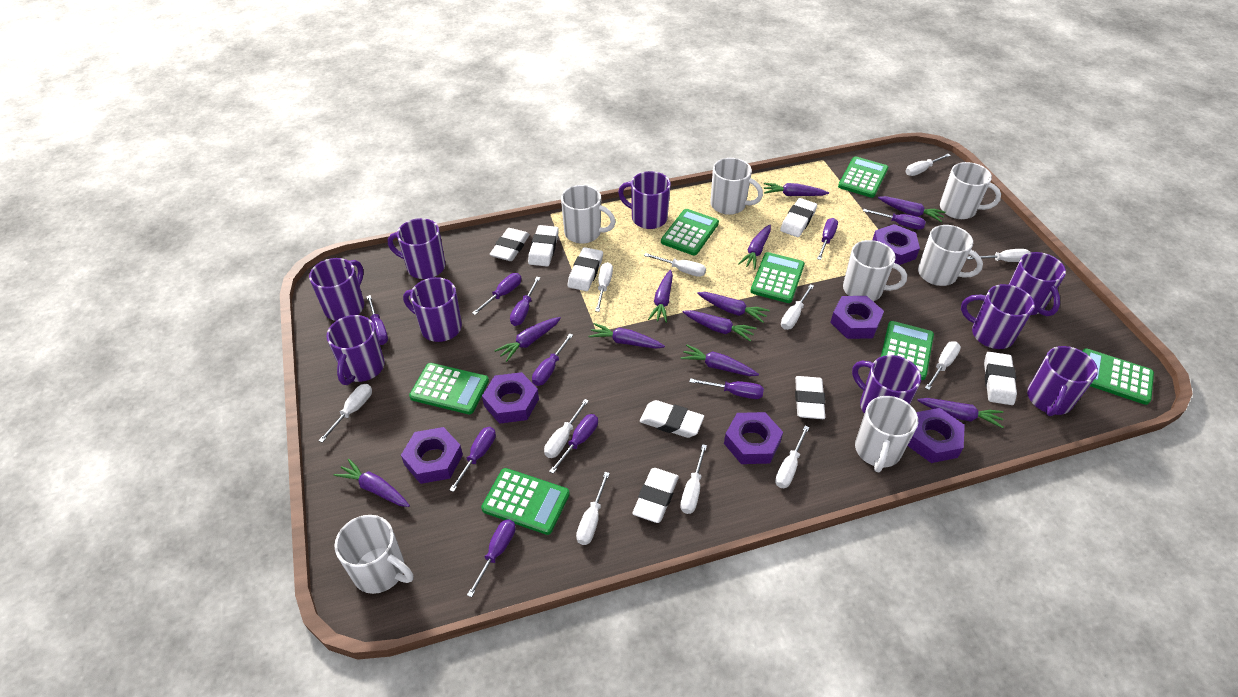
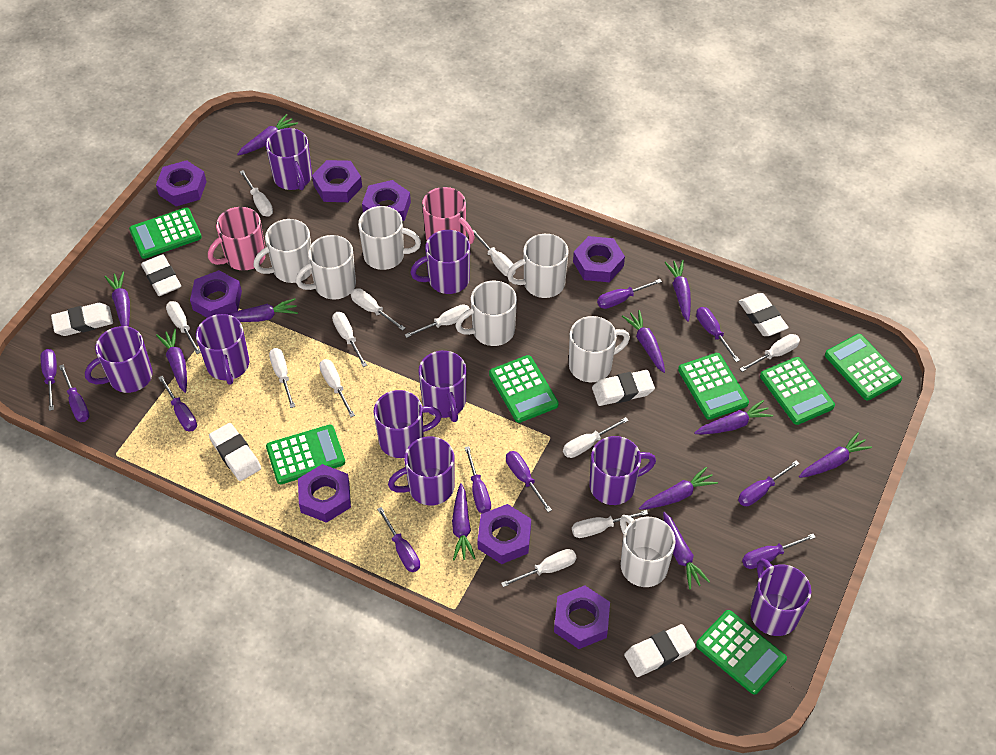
pink mug: none = 0 -> [208,207,266,271] [422,187,475,244] = 2
purple nut: [401,427,463,484] [482,372,539,424] [724,412,783,464] [830,296,884,339] [872,224,920,265] [908,408,965,463] = 6 -> [156,160,207,206] [190,270,242,318] [298,464,351,523] [312,160,362,202] [362,180,411,221] [478,504,531,564] [554,586,610,649] [573,236,625,282] = 8
white eraser: [490,228,530,261] [528,225,559,267] [567,247,603,291] [632,468,679,523] [640,400,704,438] [780,198,817,237] [795,376,825,419] [984,352,1017,405] = 8 -> [51,303,113,336] [141,254,181,296] [209,423,261,481] [592,370,655,406] [624,624,696,677] [739,293,789,336] = 6
white screwdriver: [318,384,372,443] [544,399,589,458] [576,472,610,545] [595,262,613,312] [644,253,706,277] [680,444,707,514] [775,426,809,488] [781,284,814,330] [905,154,951,176] [925,341,961,390] [967,249,1030,262] = 11 -> [166,301,201,354] [240,170,273,216] [269,348,295,408] [319,359,355,417] [332,312,367,367] [350,288,405,331] [405,304,470,338] [473,230,515,276] [501,549,577,587] [563,417,629,458] [572,510,648,538] [740,334,800,372] = 12

